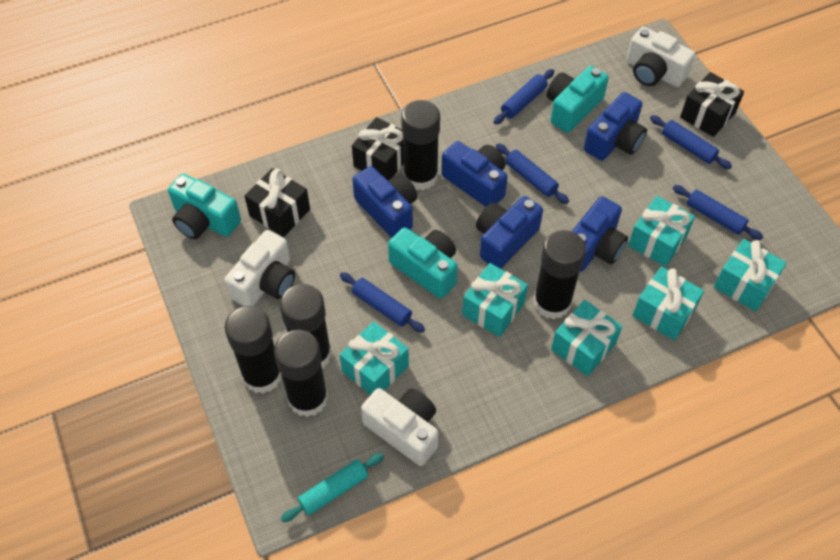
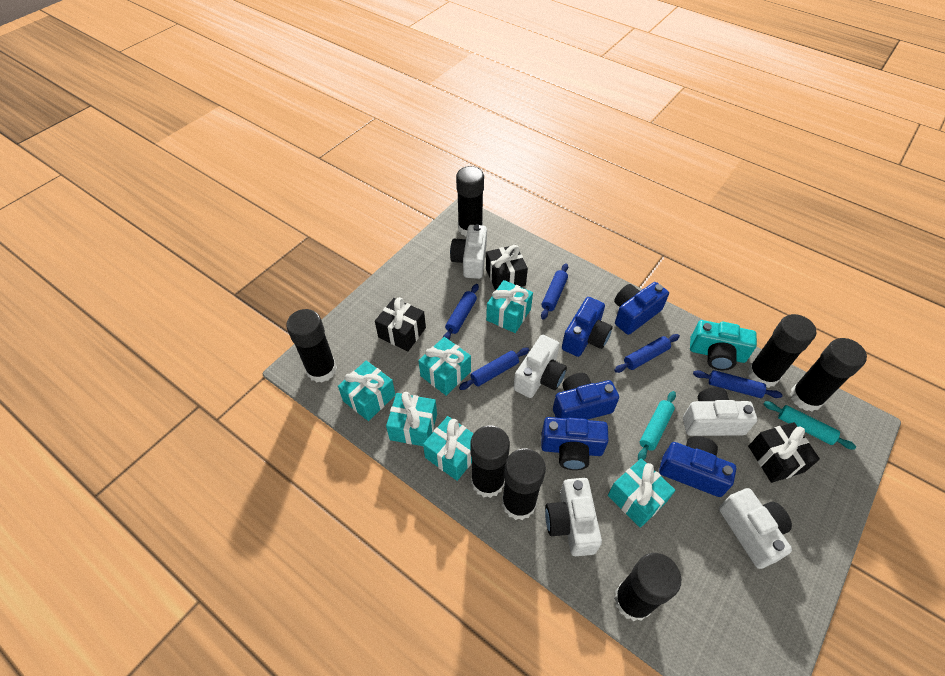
black glue stick: [225,306,281,394] [274,330,328,417] [280,284,332,368] [401,100,440,190] [533,230,586,319] = 5 -> [286,309,337,383] [456,166,484,237] [471,425,510,498] [502,448,546,520] [614,553,681,621] [747,314,816,388] [790,338,867,411] = 7
turquoise camera: [168,173,241,239] [388,227,458,299] [547,66,609,133] = 3 -> [690,320,757,370] = 1
turquoise rolling pin: [281,453,384,522] = 1 -> [638,391,676,460] [764,401,856,450] = 2
white camera: [224,230,295,306] [361,388,439,466] [626,27,695,87] = 3 -> [450,224,487,279] [513,335,567,398] [545,478,602,556] [683,387,757,436] [719,488,792,569] = 5

